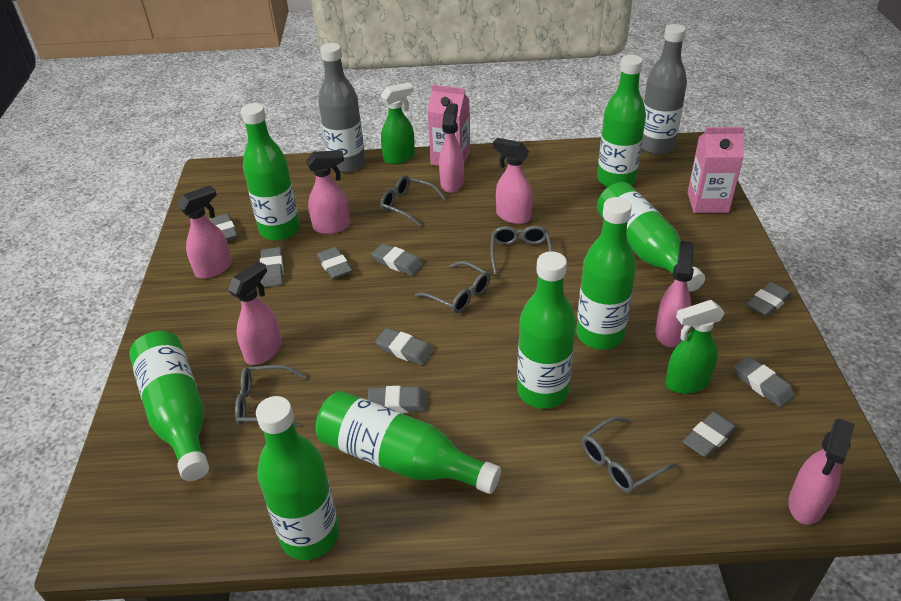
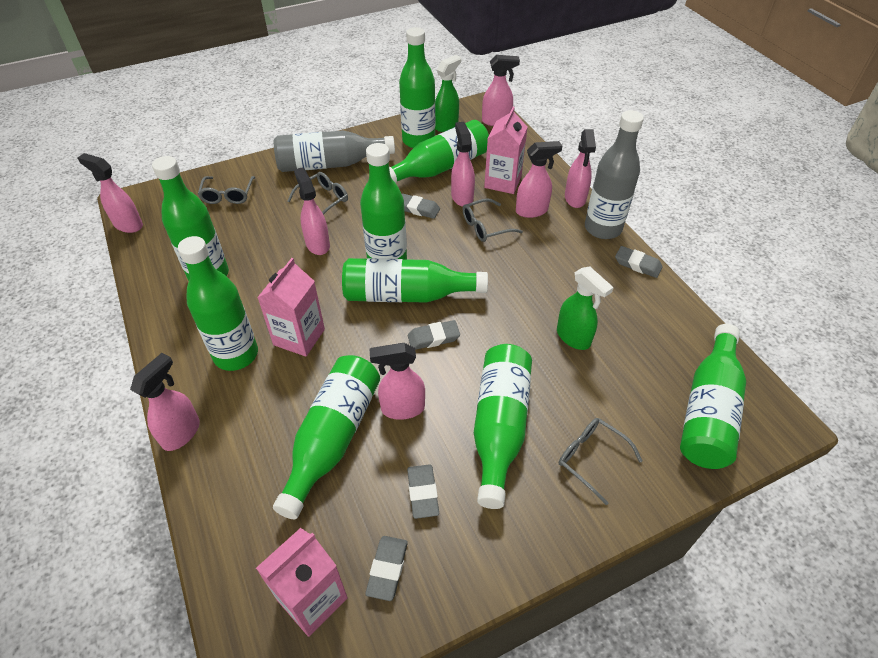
green bottle: [129,331,209,481] [241,103,300,241] [256,396,339,560] [315,391,501,494] [517,252,576,409] [576,197,636,349] [597,55,646,187] [597,182,705,292] = 8 -> [152,156,229,281] [178,236,258,371] [273,355,380,519] [342,258,488,303] [360,143,407,259] [389,120,489,183] [399,27,435,148] [474,344,532,509] [680,324,746,469] = 9
grey eraser: [209,214,238,241] [260,247,284,287] [317,247,352,279] [367,386,428,413] [372,244,423,276] [375,328,434,366] [683,412,737,458] [734,356,795,407] [747,282,792,317] = 9 -> [365,536,408,601] [402,193,440,219] [407,464,439,519] [408,320,460,350] [615,246,663,278] = 5
grey glasses: [235,365,306,427] [380,175,446,226] [415,261,490,313] [491,226,552,275] [582,417,677,493] = 5 -> [198,176,255,204] [288,172,348,215] [463,198,523,242] [559,418,642,505] = 4
pink carton: [427,85,470,166] [687,127,745,213] = 2 -> [256,528,348,637] [257,258,325,357] [484,107,527,194] = 3
pink spray bottle: [177,186,232,279] [228,261,282,365] [306,150,350,234] [439,103,464,193] [493,138,533,224] [655,241,694,347] [788,418,855,525] = 7 -> [77,153,143,233] [130,353,200,451] [294,167,330,255] [369,343,425,420] [451,122,475,207] [482,55,520,126] [516,141,562,218] [565,129,596,208] = 8

